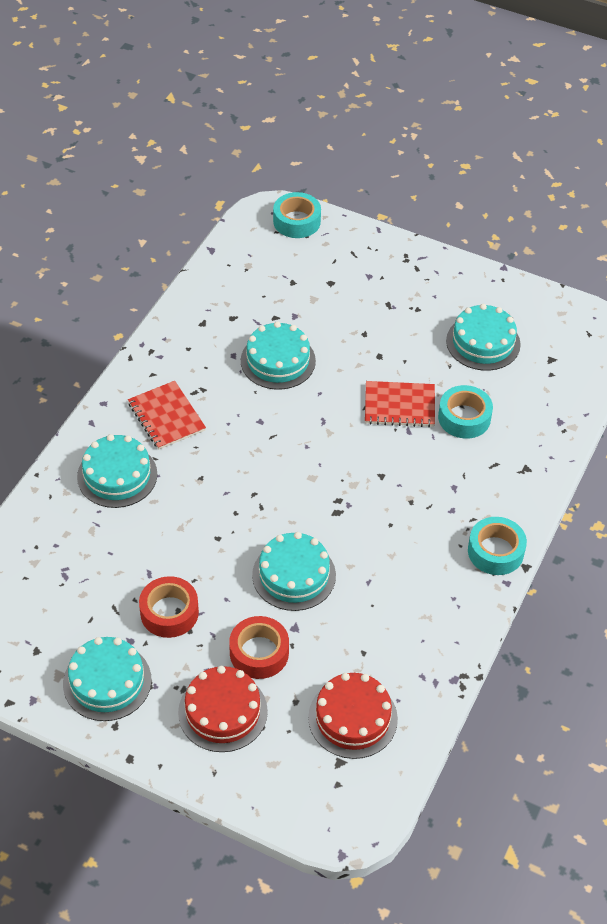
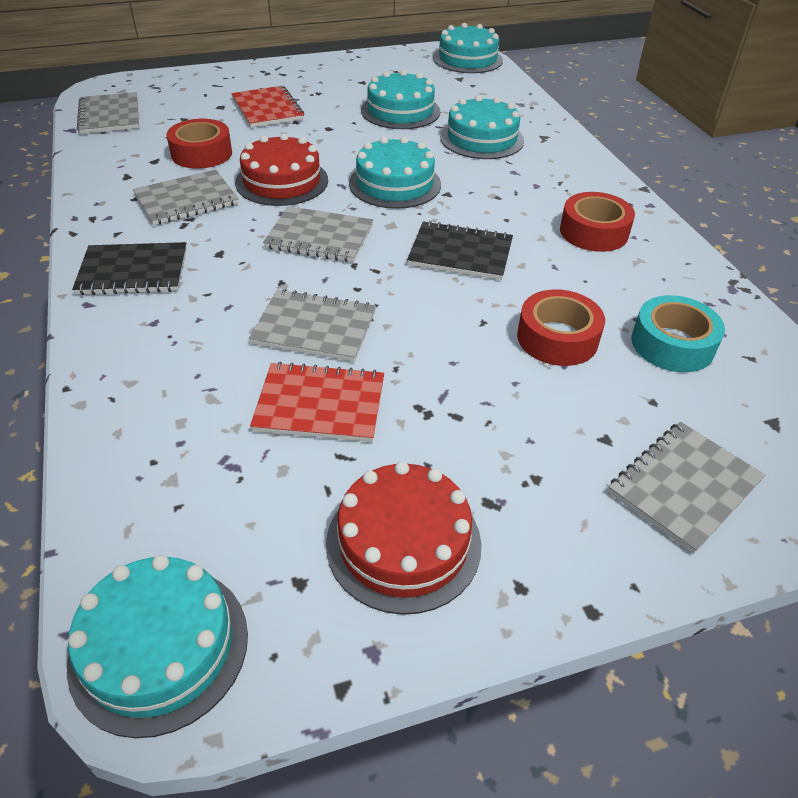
black notebook: none = 0 -> [72,242,187,295] [407,221,513,280] = 2
grey notebook: none = 0 -> [77,92,139,134] [133,170,238,225] [249,289,376,362] [263,206,373,262] [608,422,765,554] = 5
red tape: [139,576,199,638] [229,616,289,679] = 2 -> [167,119,232,169] [517,289,605,366] [560,192,635,252] = 3
turquoise tape: [273,192,321,238] [438,385,493,439] [468,517,527,575] = 3 -> [631,295,725,372] = 1

